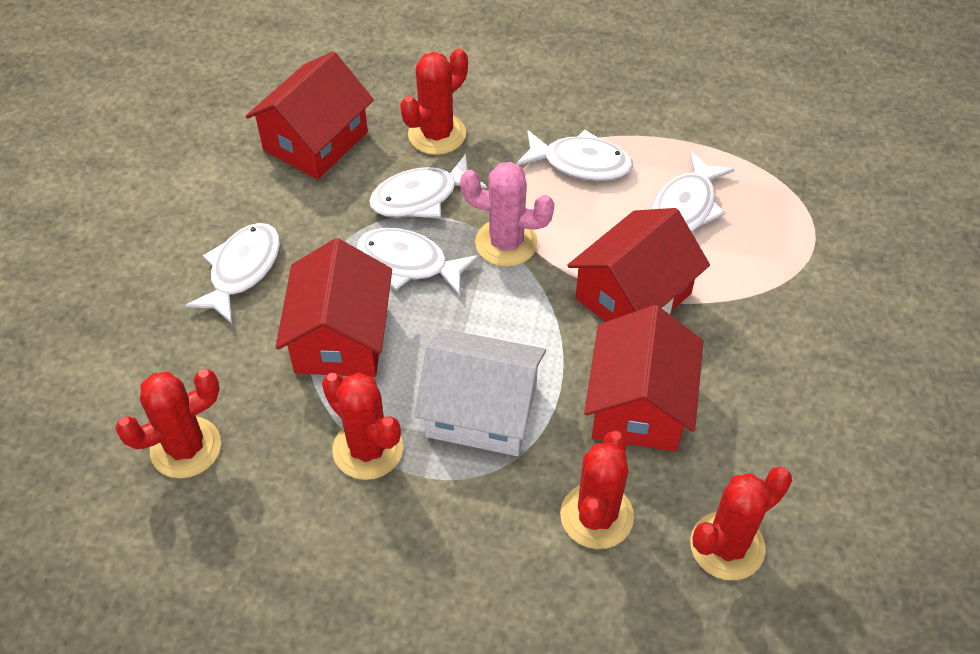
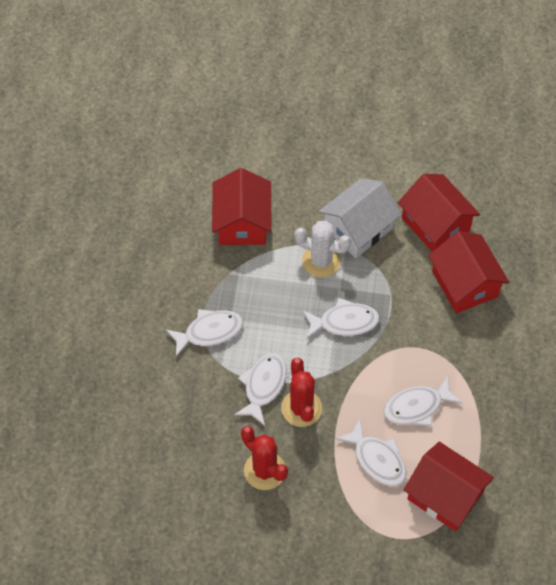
pink cactus: [460,162,554,267] = 1 -> none = 0
red cactus: [115,369,221,478] [322,373,403,480] [400,48,468,155] [560,431,634,549] [690,467,792,580] = 5 -> [241,426,288,490] [281,358,322,427] = 2
white cactus: none = 0 -> [295,221,351,278] = 1

